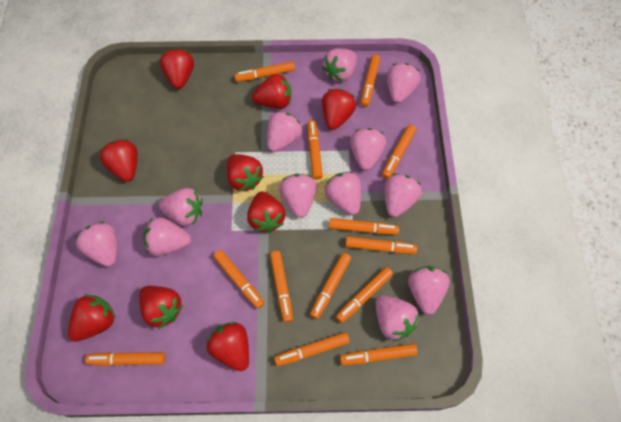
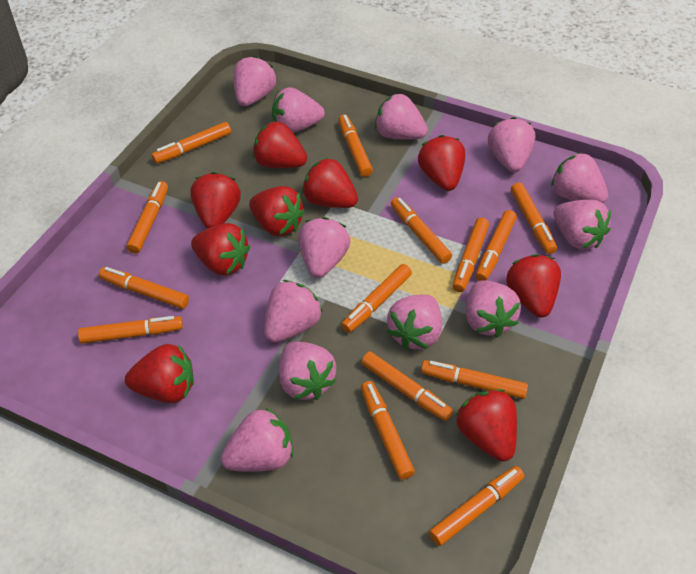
orange marker: [85,352,165,366] [213,250,265,309] [234,61,295,82] [270,251,293,323] [274,332,350,366] [308,120,323,180] [310,253,351,319] [329,218,399,235] [336,267,393,323] [340,343,417,365] [345,236,417,254] [361,54,380,107] [382,125,416,179] = 13 -> [78,316,183,344] [99,267,189,309] [126,181,168,254] [152,122,231,164] [338,115,373,177] [341,264,412,333] [361,351,453,421] [361,381,415,480] [391,197,452,264] [421,360,528,399] [429,466,524,546] [453,218,489,292] [476,210,517,281] [511,183,557,254] = 14

